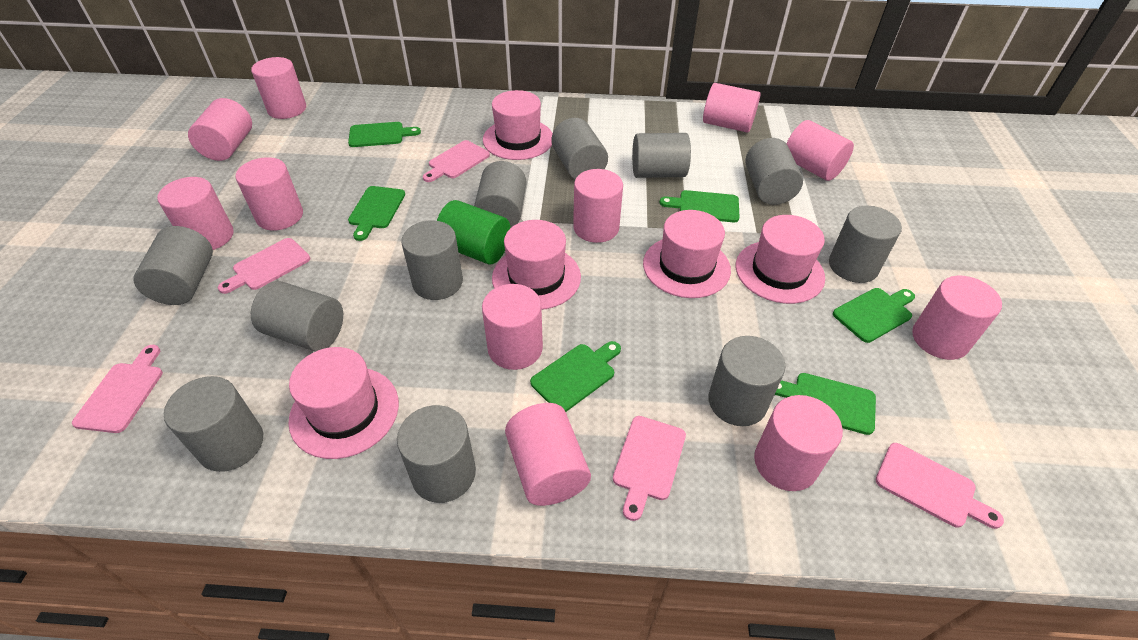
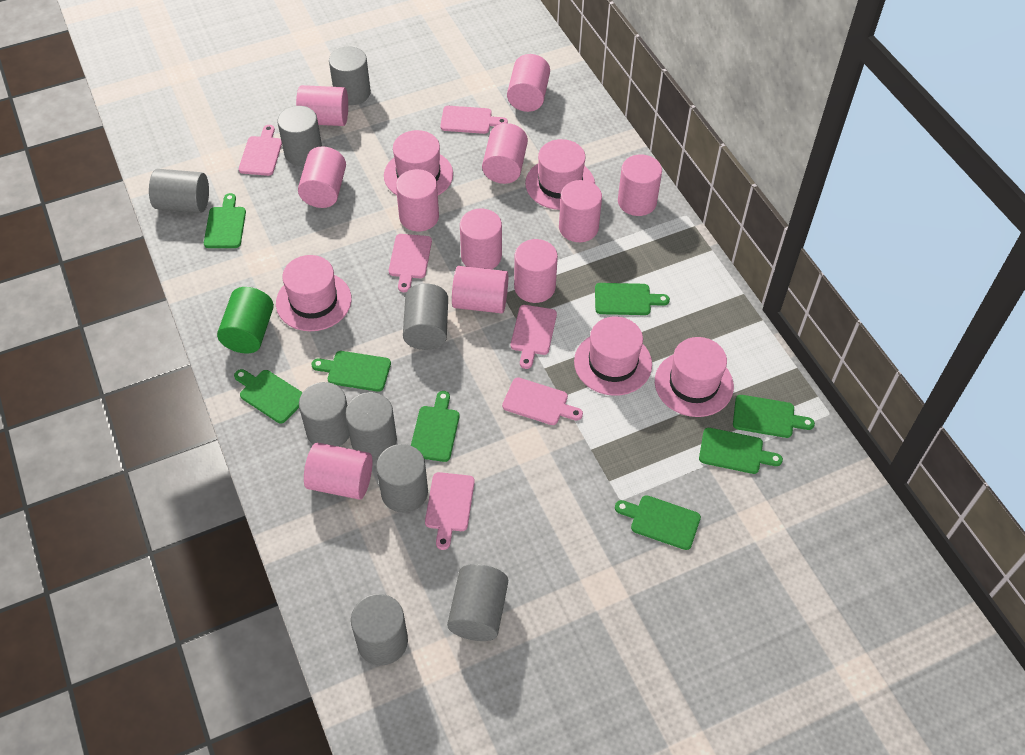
green cutting board: [348,122,421,147] [348,186,405,241] [530,341,621,412] [660,190,740,222] [775,373,876,435] [833,288,915,343] = 6 -> [204,193,246,248] [234,369,303,423] [311,351,391,392] [411,391,459,462] [595,283,670,315] [615,495,701,550] [699,428,783,474] [733,395,815,438] = 8
grey cylinder: [134,226,213,305] [164,376,263,472] [251,281,343,352] [397,405,476,503] [401,220,463,300] [474,161,526,227] [552,118,608,179] [632,133,691,178] [708,336,786,426] [745,138,803,205] [829,206,902,283] = 11 -> [149,169,209,213] [277,106,322,166] [299,382,350,447] [329,46,371,105] [345,392,397,460] [351,594,408,666] [376,444,428,513] [403,284,448,350] [447,564,508,641] = 9
pink cutting board: [72,345,163,433] [218,238,310,294] [423,140,490,182] [613,416,686,521] [876,443,1004,529] = 5 -> [239,125,282,176] [389,234,432,292] [425,472,475,550] [440,106,508,134] [502,378,583,425] [511,305,557,369] = 6

